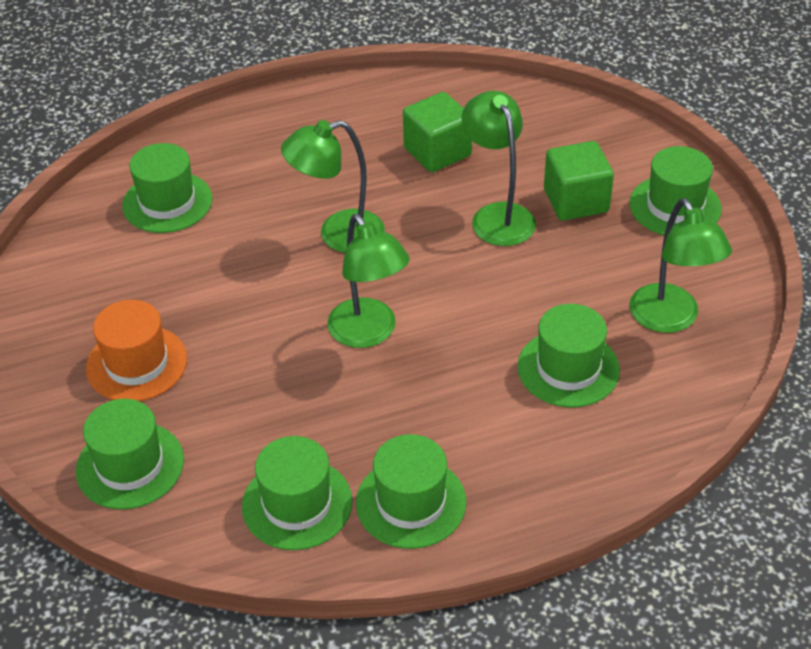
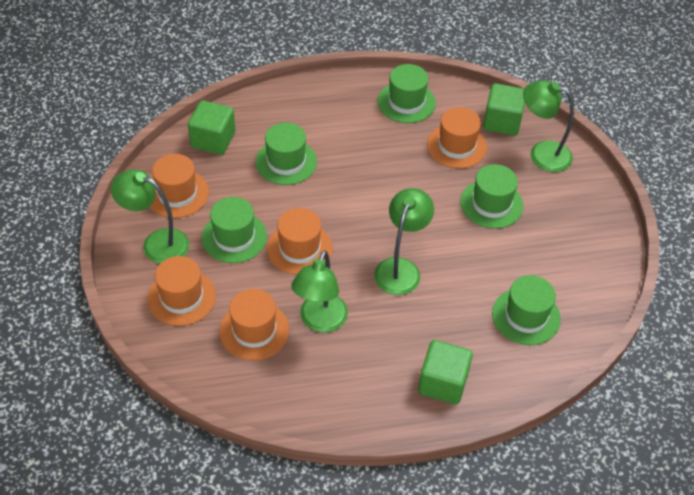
green cube: [403,92,472,172] [544,141,614,220] = 2 -> [188,100,235,155] [418,340,473,404] [483,83,525,136] = 3
green hat: [76,399,184,510] [122,143,212,233] [242,436,352,550] [356,434,466,549] [518,304,620,407] [629,146,722,235] = 6 -> [202,197,267,263] [256,123,317,185] [378,64,436,123] [460,164,524,229] [492,275,561,345] = 5
orange hat: [86,300,187,401] = 1 -> [147,256,216,326] [150,154,209,218] [219,289,289,360] [267,208,333,275] [427,107,487,169] = 5

